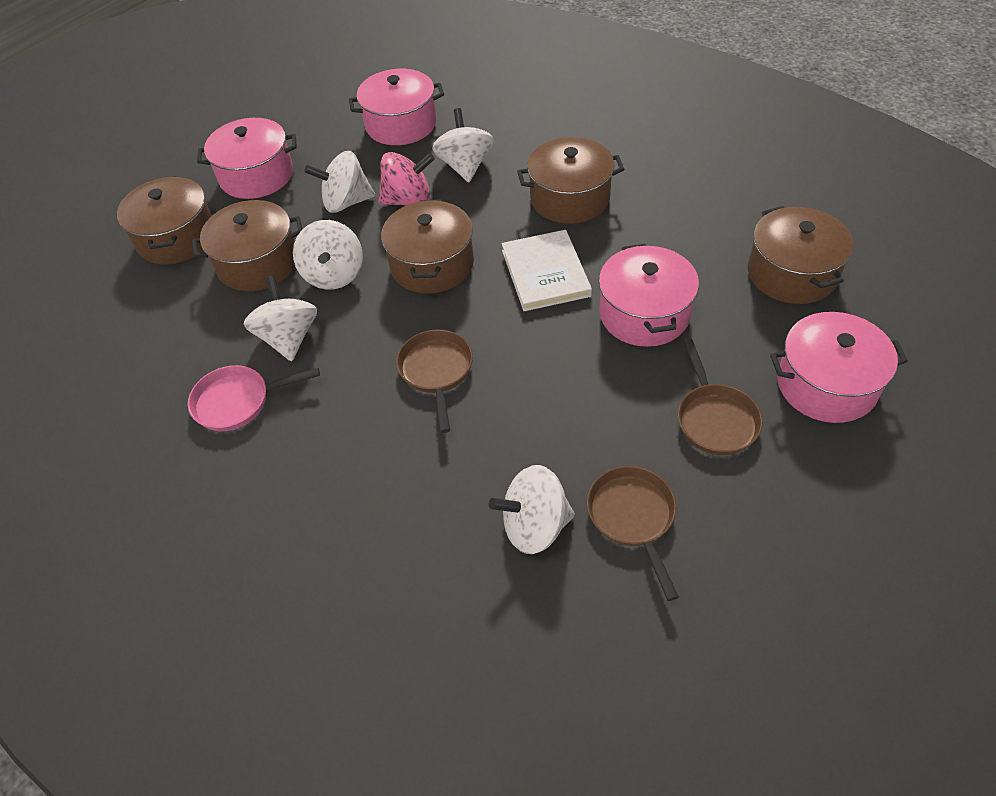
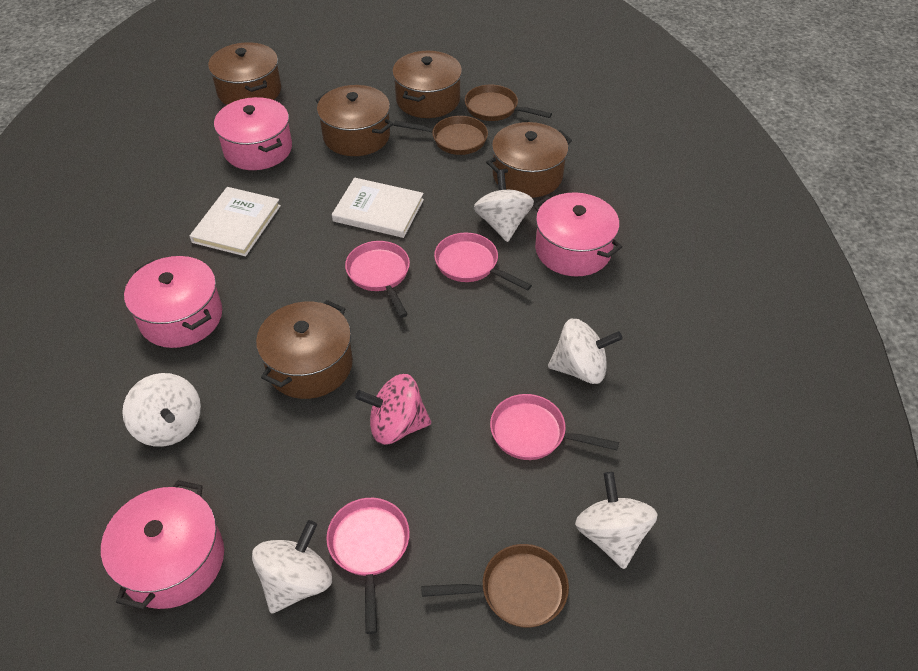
pink pan: [188,365,320,431] = 1 -> [326,498,410,634] [345,241,410,318] [434,233,532,291] [490,394,619,460] = 4
white book: [502,230,592,311] = 1 -> [190,187,281,256] [332,178,424,238] = 2

